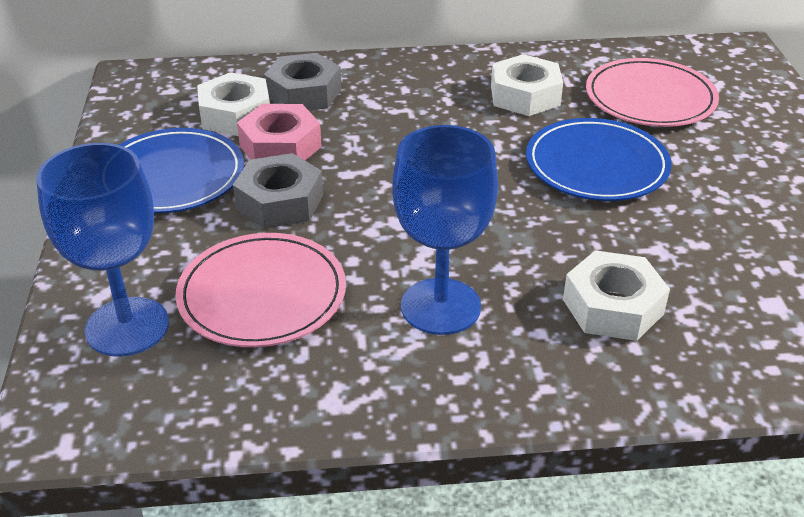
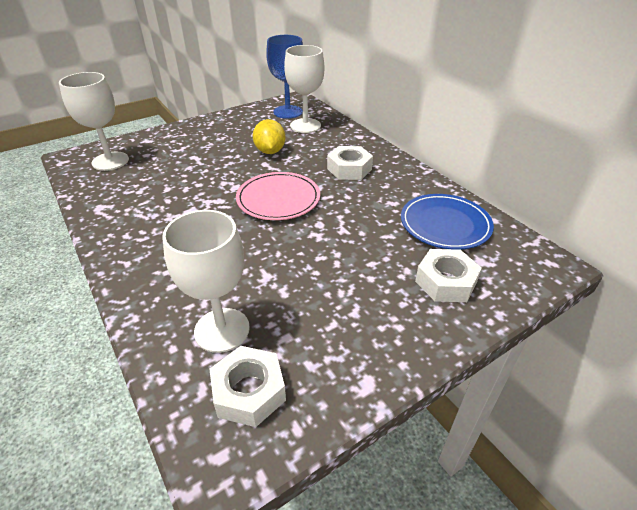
blue goblet: [36,143,169,356] [392,125,498,335] = 2 -> [266,35,303,119] = 1
blue plate: [119,128,244,213] [526,118,672,201] = 2 -> [401,194,494,250] = 1
grey nut: [233,153,323,229] [264,53,342,110] = 2 -> none = 0
pink nut: [237,104,322,161] = 1 -> none = 0
pink plate: [175,233,346,347] [586,58,719,127] = 2 -> [236,172,320,220] = 1
white goblet: none = 0 -> [59,72,129,171] [162,210,250,353] [284,45,324,133] = 3
yellow lemon: none = 0 -> [253,119,286,154] = 1

